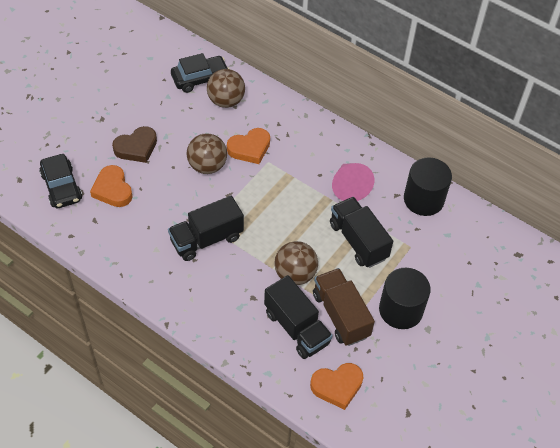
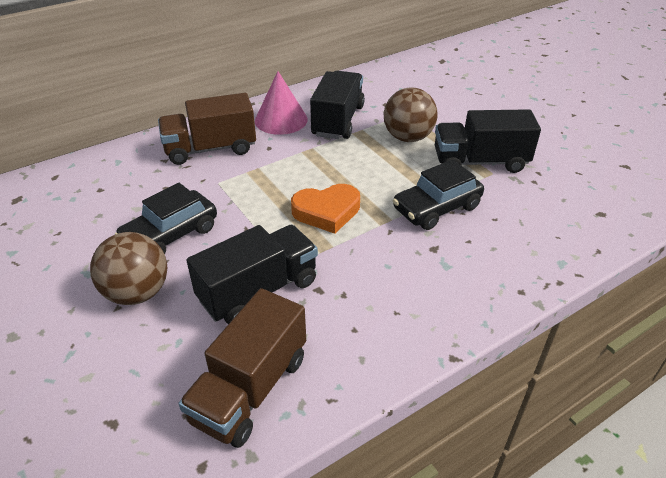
black cylinder: [379,268,431,329] [404,158,452,216] = 2 -> none = 0
brown ball: [187,133,227,174] [207,69,245,108] [274,241,318,285] = 3 -> [90,232,167,305] [384,88,438,142] = 2
brown heart: [112,126,157,163] = 1 -> none = 0
brown truck: [313,268,375,346] = 1 -> [158,93,256,165] [179,288,306,448] = 2
orange heart: [90,165,132,207] [227,128,270,164] [310,363,363,410] = 3 -> [291,184,360,234] = 1

